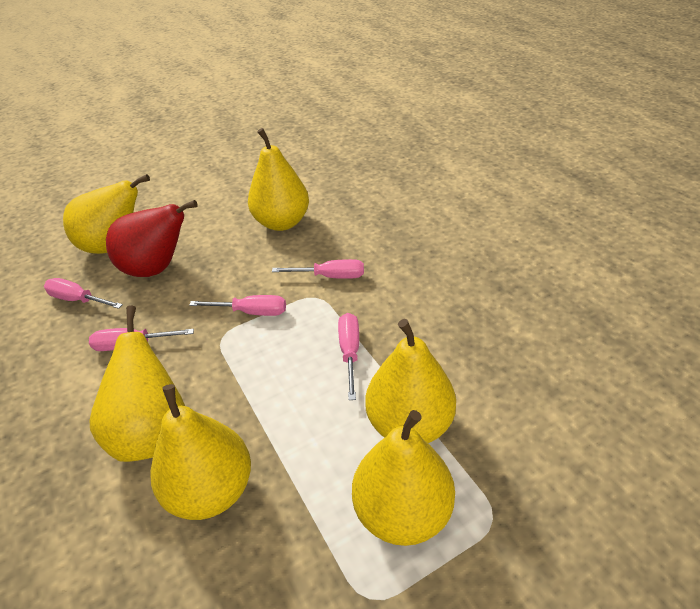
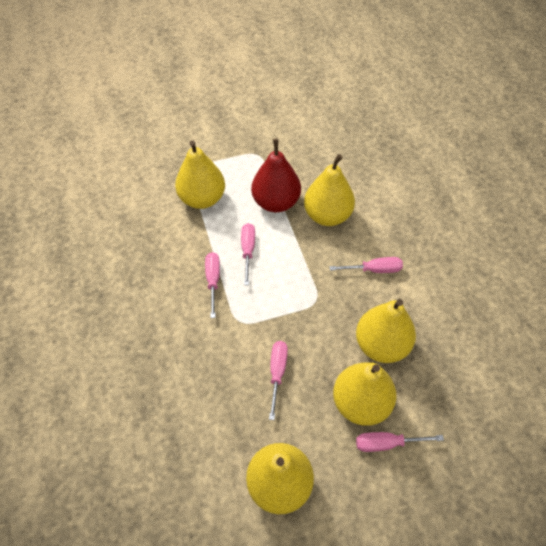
yellow pear: [63,174,150,254] [89,305,185,462] [151,384,251,520] [248,128,309,231] [352,410,455,546] [365,319,456,443] = 6 -> [175,140,225,209] [246,443,314,514] [304,154,355,226] [333,363,396,426] [356,299,416,363] = 5

